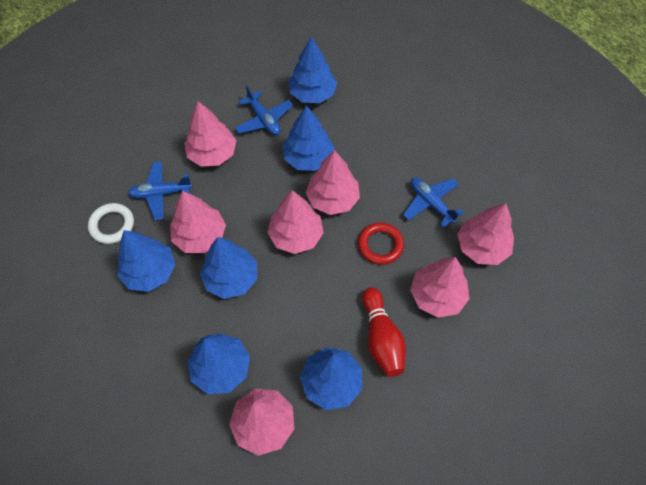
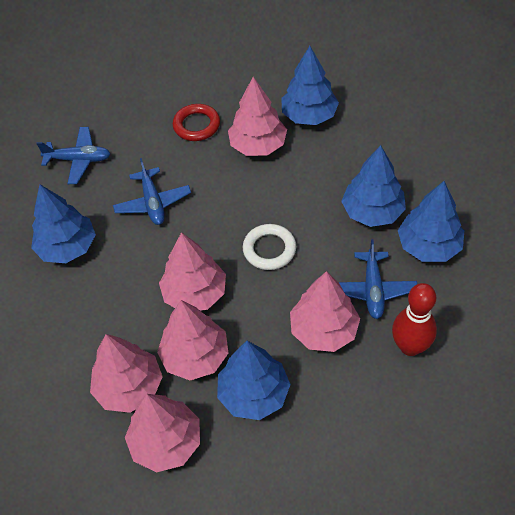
blue tree: [117,230,175,292] [187,333,250,394] [200,237,257,299] [282,105,334,171] [288,36,337,103] [300,347,362,410] = 6 -> [31,185,96,263] [217,341,291,420] [281,46,339,125] [341,145,406,227] [398,181,464,262] = 5
pink tree: [170,191,226,253] [184,101,236,167] [229,389,294,456] [267,190,324,254] [306,150,360,215] [410,257,470,318] [457,203,514,265] = 7 -> [90,334,163,413] [125,394,200,473] [157,300,228,380] [159,232,226,311] [228,77,287,156] [290,271,360,352] = 6

